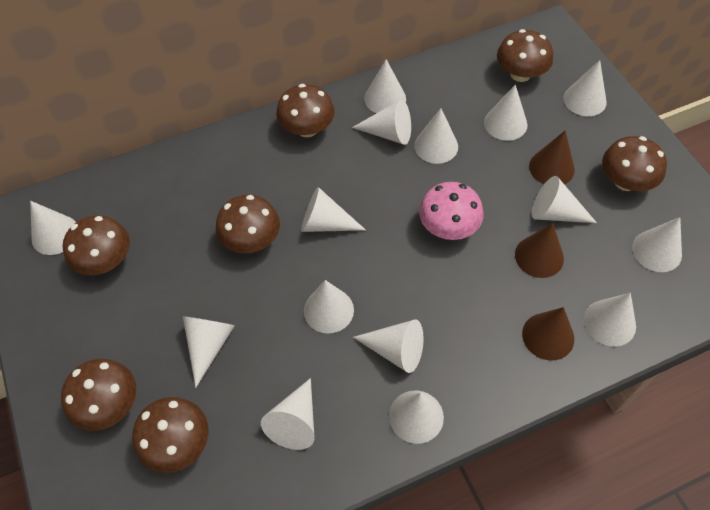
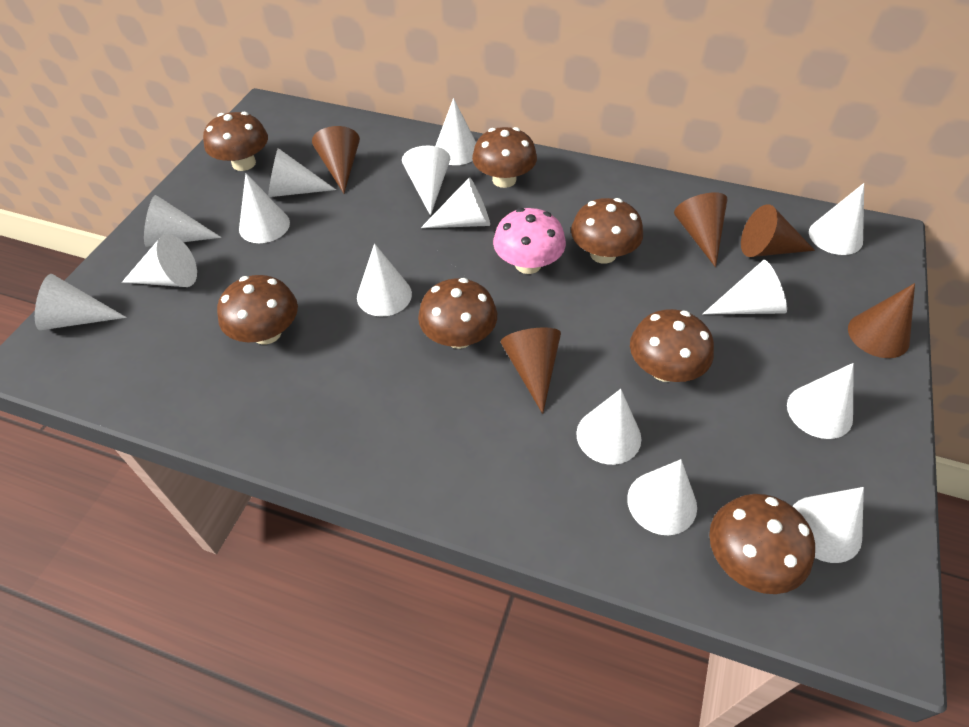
brown cone: [515,223,564,278] [522,307,574,361] [529,130,575,184] = 3 -> [312,126,360,193] [500,327,561,414] [674,192,728,267] [741,204,815,257] [848,283,915,358] = 5

